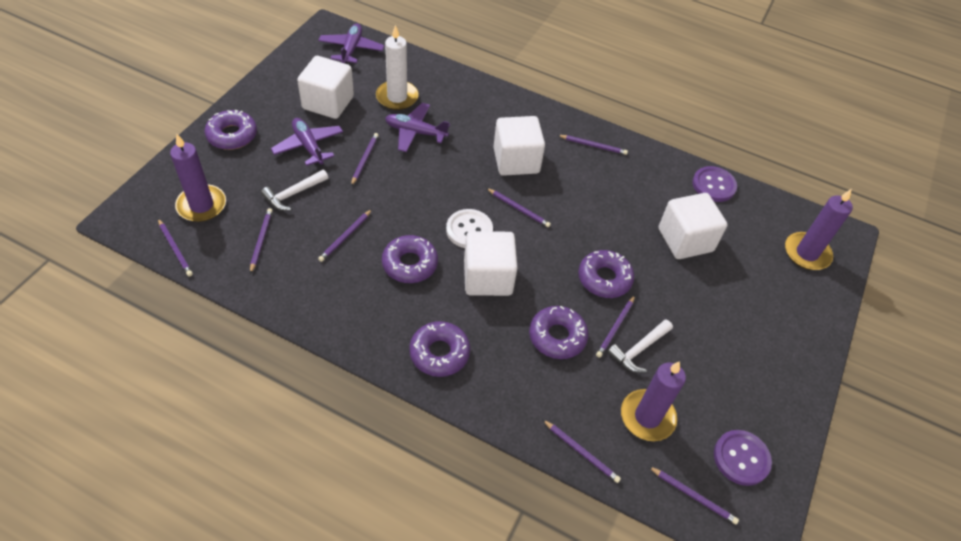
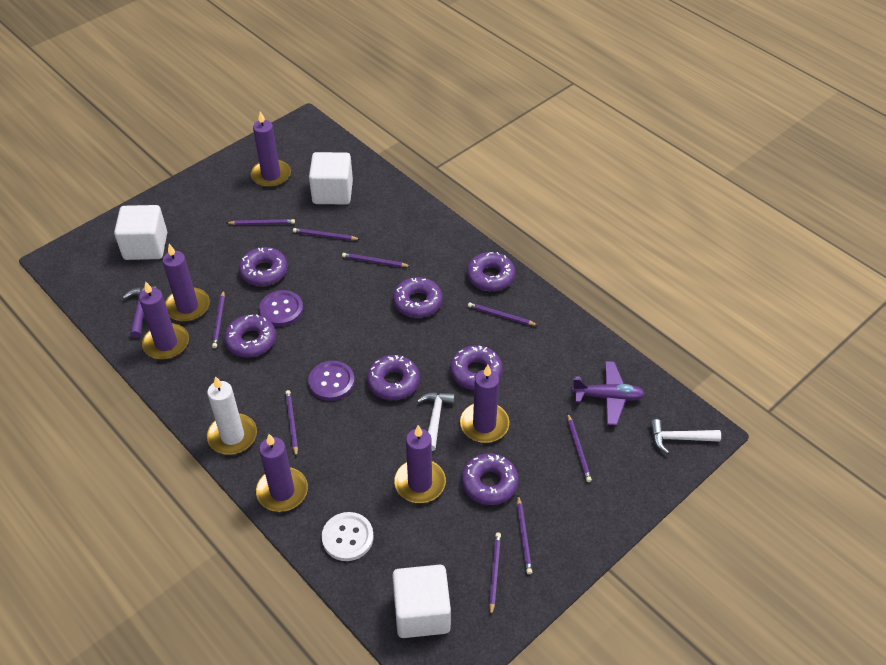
purple candle: [170,134,226,222] [621,361,686,441] [785,189,853,270] = 3 -> [139,281,189,360] [162,244,210,322] [251,111,291,187] [256,434,308,512] [394,425,446,503] [460,365,509,443] = 6
purple donut: [205,110,257,150] [382,235,438,283] [409,321,470,377] [529,306,588,359] [578,250,634,298] = 5 -> [224,314,276,357] [239,247,288,286] [367,355,420,400] [393,277,442,318] [450,345,503,390] [462,453,519,505] [467,252,515,291] = 7
purple hammer: none = 0 -> [123,286,158,338] = 1
purple plane: [271,118,343,166] [318,23,384,64] [385,103,450,152] = 3 -> [572,361,645,426] = 1
white cube: [297,56,354,119] [464,231,518,296] [493,116,545,176] [659,193,728,259] = 4 -> [114,205,167,260] [309,152,353,205] [392,565,451,638] = 3

